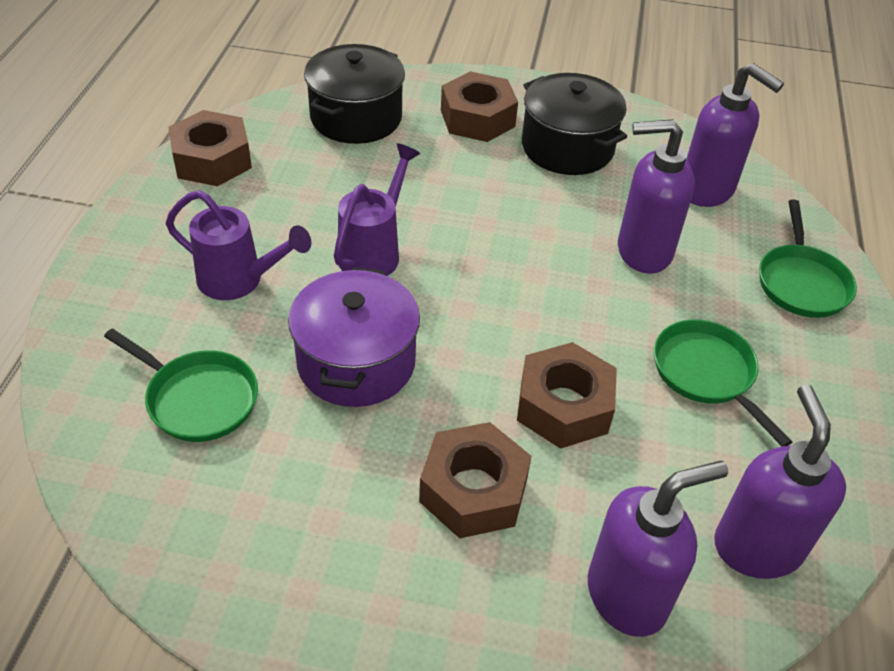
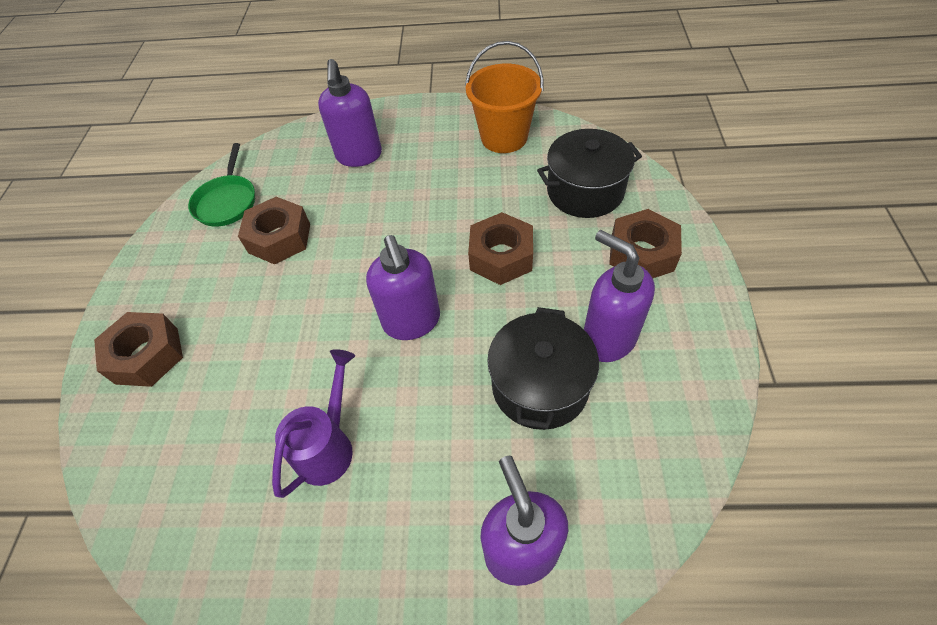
green pan: [104,328,258,442] [654,319,792,446] [759,199,857,318] = 3 -> [188,143,255,227] = 1
orange bucket: none = 0 -> [465,41,543,153] = 1
purple pot: [288,267,420,407] = 1 -> none = 0
purple watering can: [166,190,311,300] [334,143,421,276] = 2 -> [272,349,355,498] = 1

